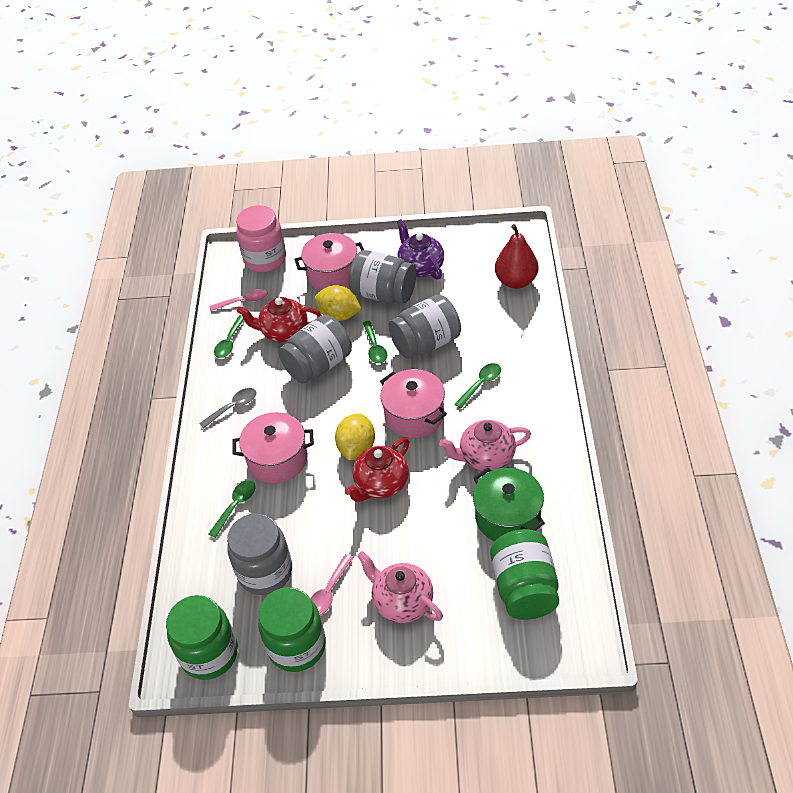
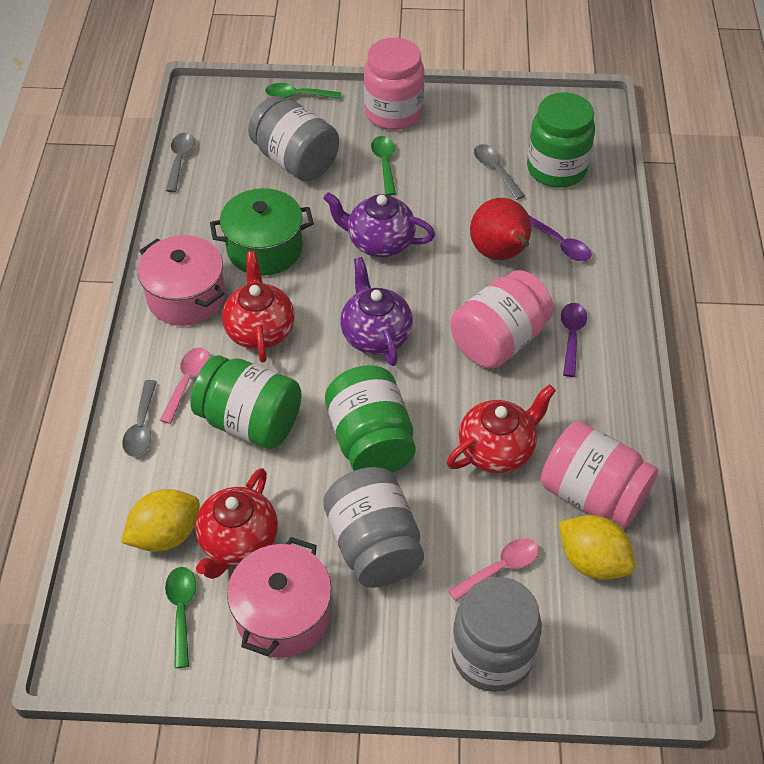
green spoon: [209,480,255,538] [214,315,244,358] [363,321,387,364] [455,363,501,408] = 4 -> [165,567,196,668] [265,83,341,99] [371,136,396,196] = 3
grey jar: [227,513,292,595] [278,315,352,384] [349,250,416,303] [388,295,461,359] = 4 -> [248,96,339,181] [323,467,424,588] [452,577,542,692] = 3
grey spoon: [199,388,256,428] = 1 -> [122,380,157,457] [166,133,195,192] [474,144,525,200] = 3
pink jar: [236,205,286,272] = 1 -> [364,38,425,130] [451,270,554,369] [541,422,658,528] = 3
pink pot: [233,412,314,483] [294,233,364,291] [380,369,447,438] = 3 -> [137,235,225,326] [227,537,332,658] = 2
pink teapot: [357,551,443,623] [439,420,531,471] = 2 -> none = 0
purple spoon: none = 0 -> [529,216,592,261] [561,303,587,377] = 2
purple teapot: [397,219,444,280] = 1 -> [323,192,435,257] [340,257,413,366] = 2
red teapot: [237,297,322,342] [345,438,409,502] = 2 -> [195,468,278,579] [222,251,294,363] [447,384,556,473] = 3

